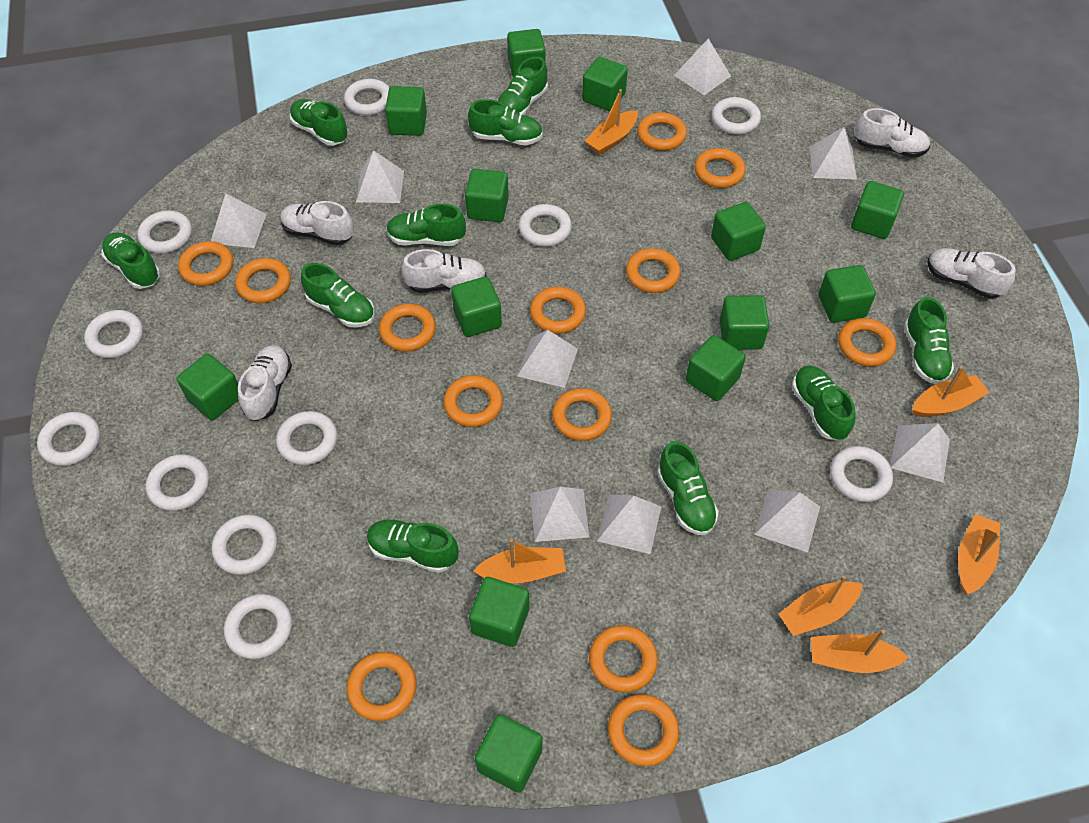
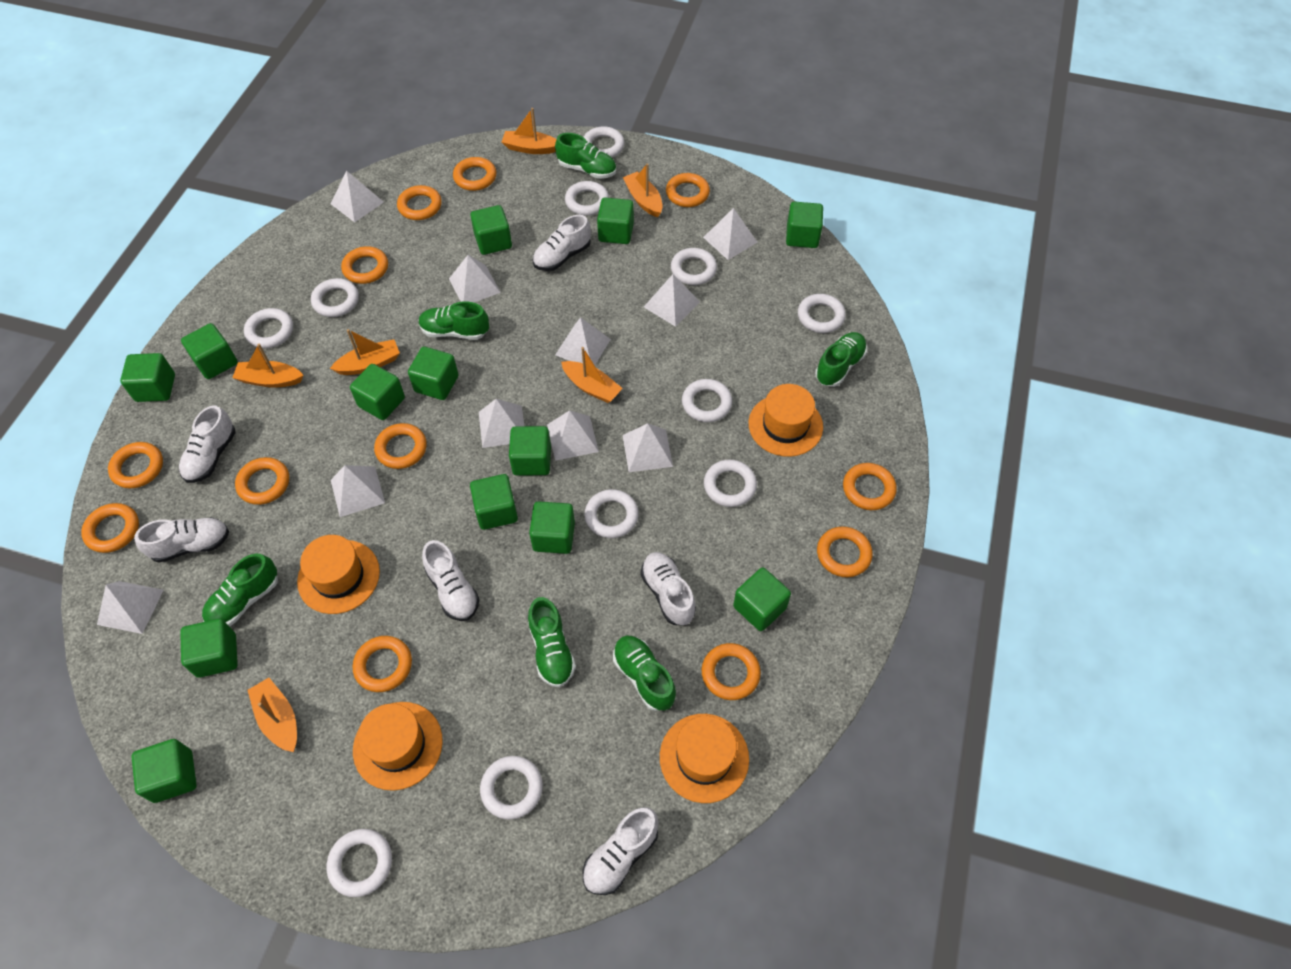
green shoe: [101,232,160,289] [290,99,348,146] [301,263,375,328] [367,519,458,573] [386,204,466,246] [468,99,543,146] [498,57,548,115] [657,441,719,535] [792,366,855,440] [904,297,954,384] = 10 -> [202,554,278,627] [419,301,489,340] [528,597,576,687] [555,133,616,179] [613,636,676,711] [815,332,867,387] = 6
orange hat: none = 0 -> [297,535,380,614] [353,702,443,791] [660,714,749,803] [749,384,823,457] = 4
orange ring: [178,241,233,286] [235,258,291,303] [346,652,416,721] [379,304,436,352] [443,375,503,427] [530,287,586,334] [552,388,612,441] [589,625,658,692] [608,694,679,766] [626,248,681,293] [637,112,687,151] [694,148,746,188] [838,318,896,367] = 13 -> [81,503,139,553] [108,442,163,488] [235,457,289,505] [341,246,388,284] [353,636,412,692] [374,423,427,469] [397,185,442,220] [453,157,496,191] [666,173,710,207] [702,643,761,700] [817,527,873,577] [843,463,897,510] = 12
white pyramid: [211,193,266,248] [356,150,404,203] [517,330,578,388] [530,487,589,542] [597,494,661,554] [674,39,731,95] [754,490,820,552] [809,127,857,180] [890,423,950,482] = 9 -> [97,581,164,634] [331,171,384,222] [331,465,385,517] [449,255,501,302] [479,399,524,448] [547,410,599,461] [555,317,611,365] [623,423,673,472] [644,274,700,327] [703,208,757,260] = 10
white shoe: [238,345,292,421] [280,201,354,245] [401,249,487,293] [854,108,930,158] [927,248,1015,299] = 5 -> [134,517,229,563] [179,405,236,483] [422,540,480,621] [533,215,591,271] [583,807,659,895] [641,552,696,625] = 6

